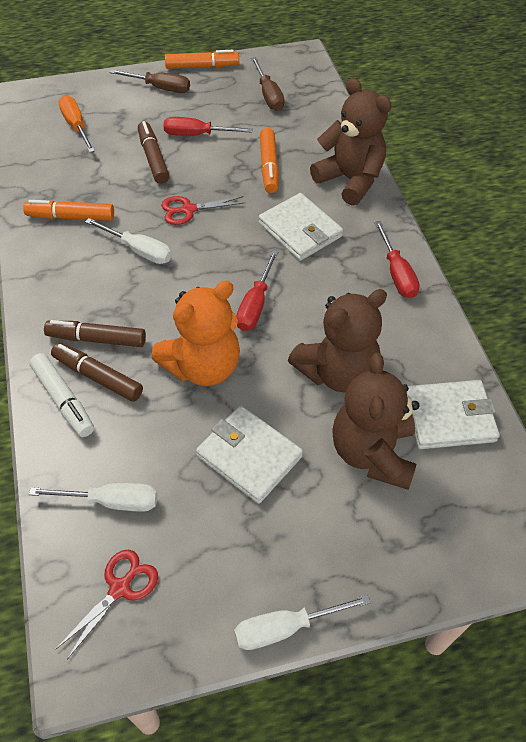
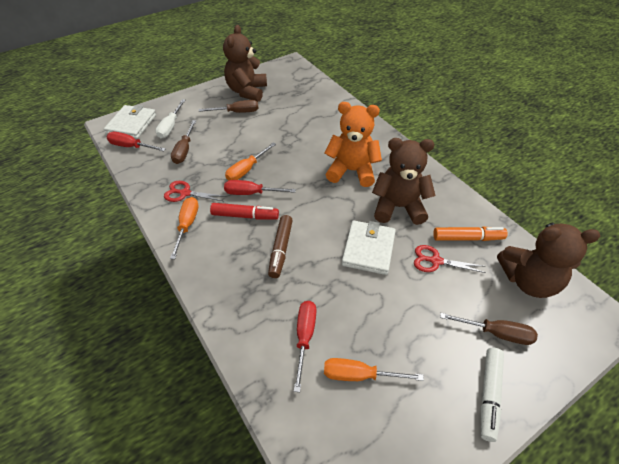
brown marker: [44,320,146,347] [51,343,143,402] [138,121,170,184] = 3 -> [268,215,293,278] = 1
brown screwdriver: [109,69,190,93] [251,57,284,111] = 2 -> [171,120,196,164] [199,100,259,113] [440,313,538,345] = 3
orange marker: [23,200,114,221] [165,50,239,69] [260,128,279,193] = 3 -> [433,227,507,241] = 1
orange screwdriver: [58,95,95,152] = 1 -> [170,197,199,259] [225,143,276,181] [324,358,424,381] = 3
red marker: none = 0 -> [210,203,279,220] = 1
white screwdriver: [29,483,157,512] [85,218,172,264] [234,595,371,650] = 3 -> [155,99,186,138] = 1
white wallet: [196,406,303,504] [259,193,343,261] [407,380,500,449] = 3 -> [104,105,156,139] [342,221,396,275] = 2

